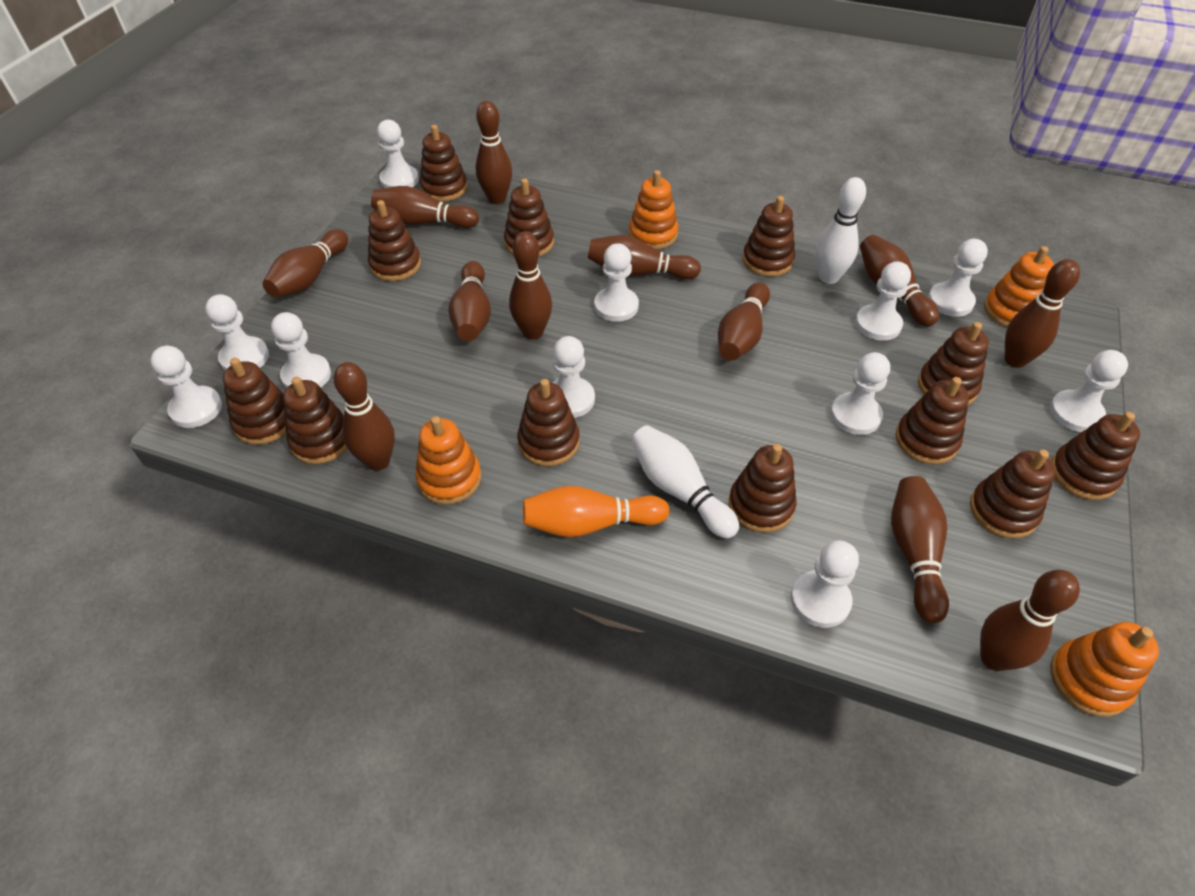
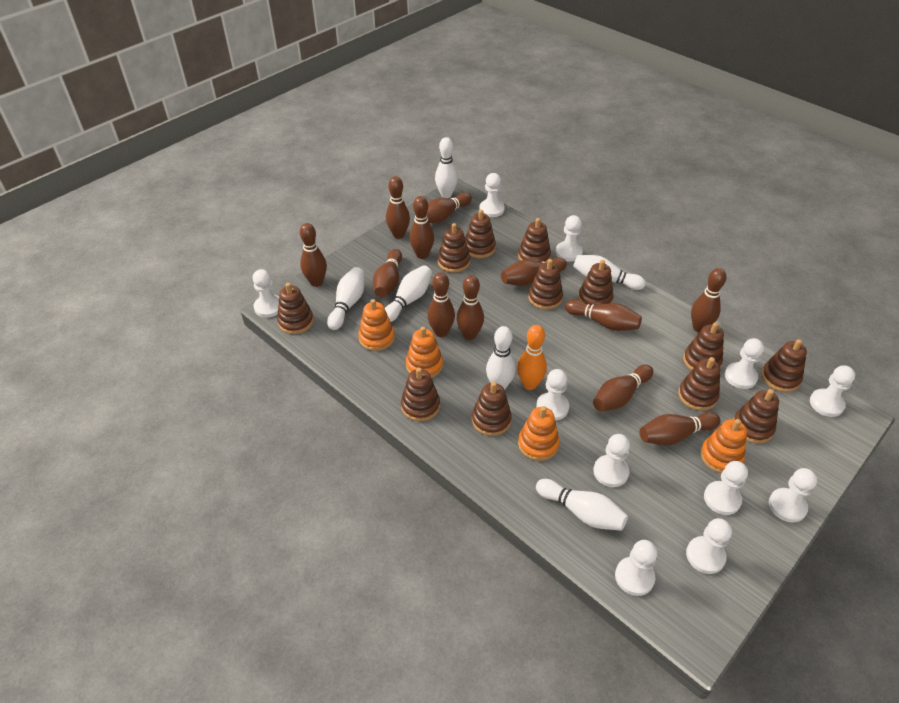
white bowling pin: [631,425,739,539] [816,177,866,284] = 2 -> [327,267,364,330] [385,265,432,322] [435,137,458,198] [486,326,516,390] [536,479,628,531] [573,255,646,290] = 6

